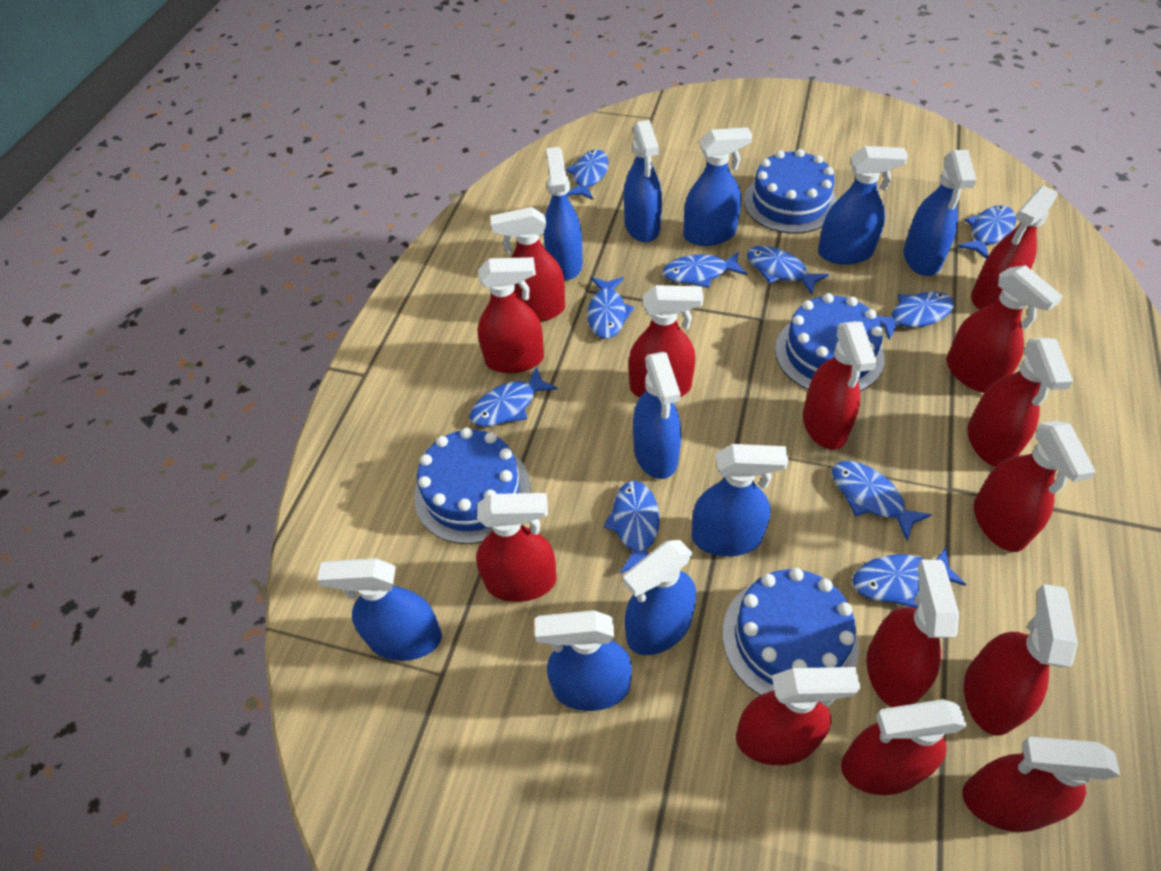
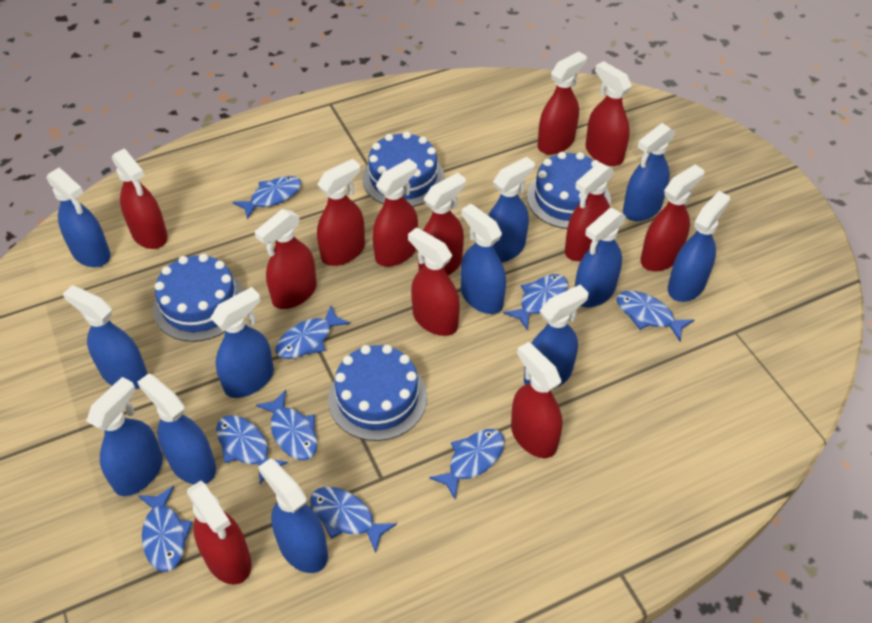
blue fish: [469,367,558,427] [566,149,609,200] [587,277,635,339] [603,481,659,573] [662,251,747,288] [747,246,829,295] [832,461,932,541] [852,546,966,608] [877,292,954,340] [957,205,1016,259] = 10 -> [138,486,193,572] [216,415,288,485] [233,176,302,220] [256,390,317,460] [275,306,351,359] [310,487,397,553] [429,429,505,499] [503,274,568,330] [616,291,694,341] = 9
blue spray bottle: [317,558,442,661] [535,610,632,711] [544,147,583,280] [623,540,696,655] [624,120,662,242] [633,352,682,479] [684,127,752,246] [692,444,788,556] [818,146,908,265] [903,150,976,276] = 10 -> [47,167,111,267] [63,285,148,389] [86,377,163,496] [137,373,216,484] [211,287,274,398] [258,458,328,573] [461,204,506,314] [488,157,535,263] [524,284,589,389] [575,208,626,307] [623,123,675,221] [668,191,730,302] = 12
red spray bottle: [476,493,557,602] [478,257,544,374] [491,207,565,322] [628,285,704,397] [736,667,861,765] [803,321,877,450] [841,699,967,795] [867,560,959,707] [947,265,1063,393] [962,737,1120,832] [964,584,1078,736] [968,338,1073,467] [971,186,1058,310] [974,421,1096,552] = 14 -> [112,148,168,249] [187,481,251,585] [255,209,317,309] [317,159,365,266] [373,159,418,266] [408,227,460,336] [418,173,466,276] [511,342,562,458] [538,51,587,155] [565,162,614,261] [585,61,632,166] [640,164,704,271] = 12

